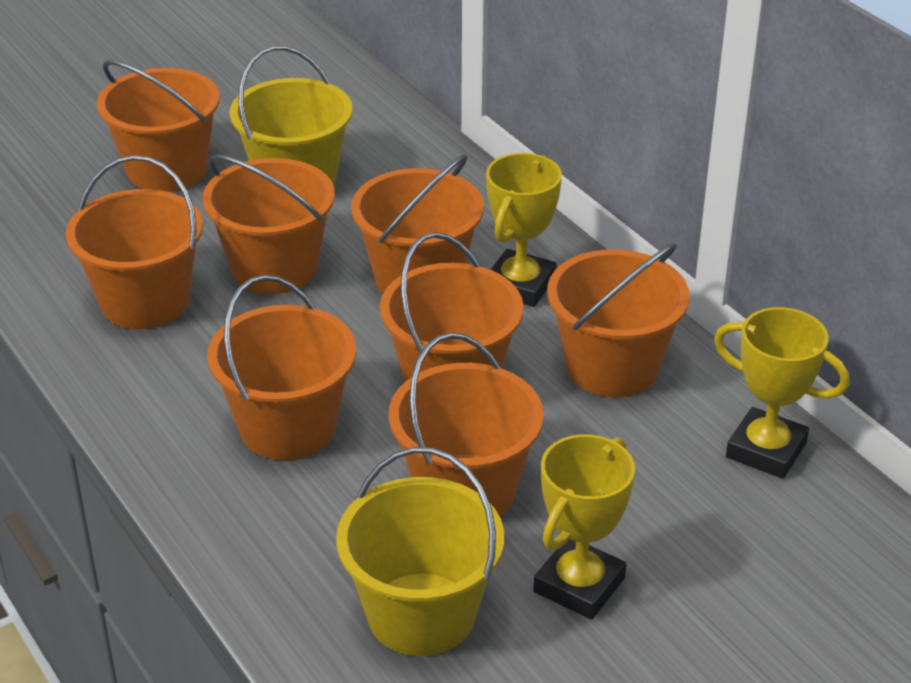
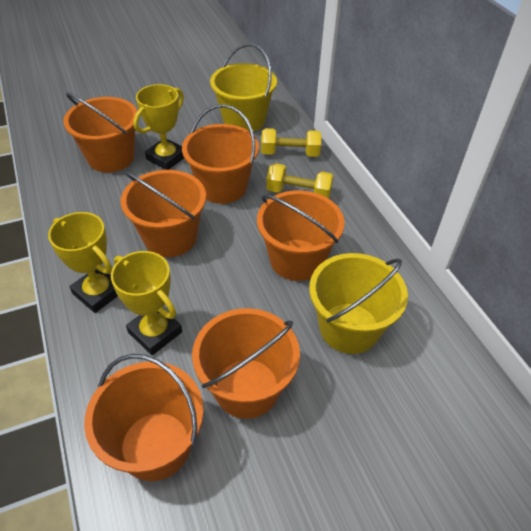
orange bucket: [66,155,203,329] [97,60,220,192] [202,155,335,294] [207,275,356,460] [351,155,484,294] [380,232,524,382] [389,332,544,516] [547,243,690,397] = 8 -> [63,92,137,172] [84,353,204,481] [121,170,206,257] [182,104,259,204] [192,308,300,419] [257,190,345,281] = 6
yellow dumbbell: none = 0 -> [261,128,322,157] [266,163,333,199] = 2

